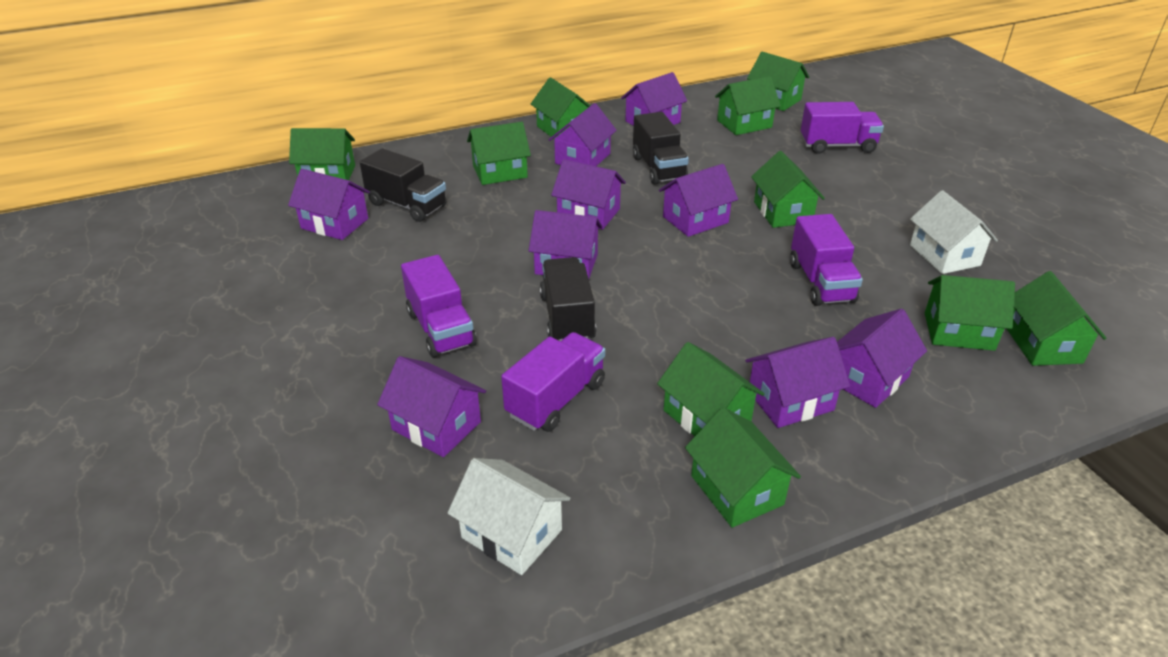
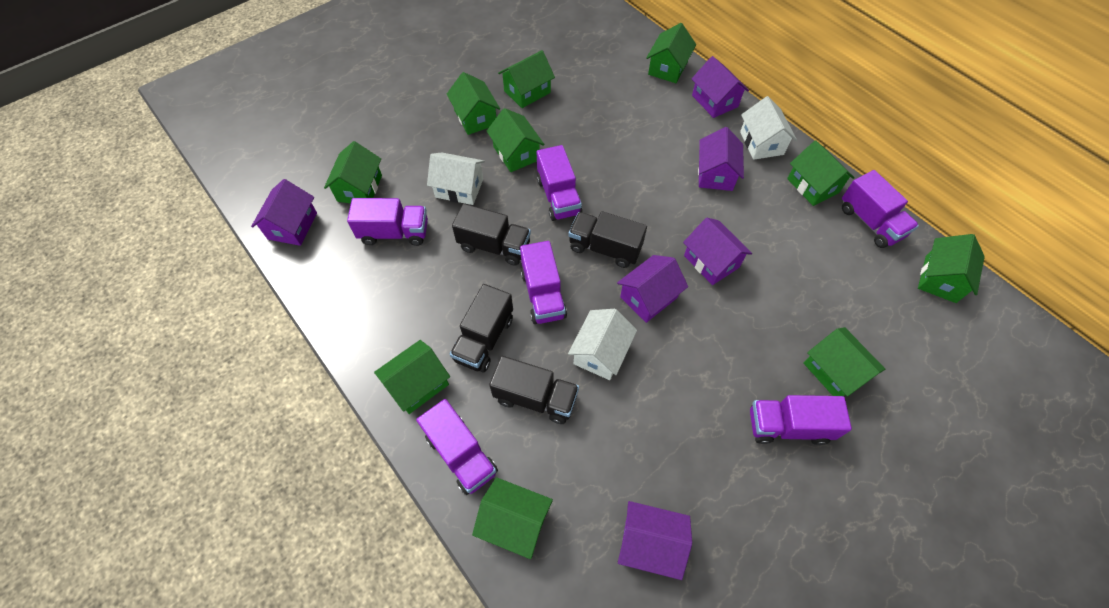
black truck: [360,148,447,222] [539,257,596,341] [633,112,689,185] = 3 -> [450,284,513,372] [452,204,531,266] [489,356,579,424] [568,211,647,268] = 4
purple house: [288,169,370,240] [377,356,486,457] [529,210,602,279] [548,103,617,166] [551,159,626,230] [621,72,687,126] [659,164,738,237] [745,337,850,428] [837,309,927,408] = 9 -> [251,179,317,246] [617,255,688,323] [618,501,692,580] [683,218,752,285] [692,56,749,118] [698,127,744,191] = 6
purple truck: [401,255,477,358] [501,332,605,432] [790,214,863,306] [801,102,884,154] = 4 -> [347,198,428,246] [416,399,498,495] [520,241,567,324] [537,145,582,221] [750,395,852,445] [842,170,919,248] = 6
white house: [448,458,570,575] [910,190,998,274] = 2 -> [427,153,485,205] [568,309,637,380] [740,96,797,160] = 3

